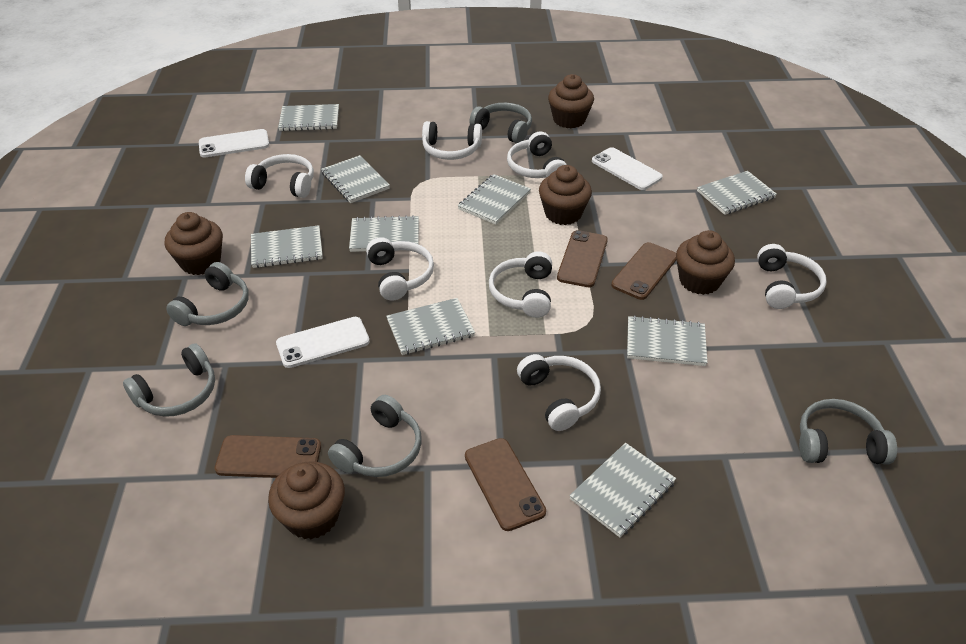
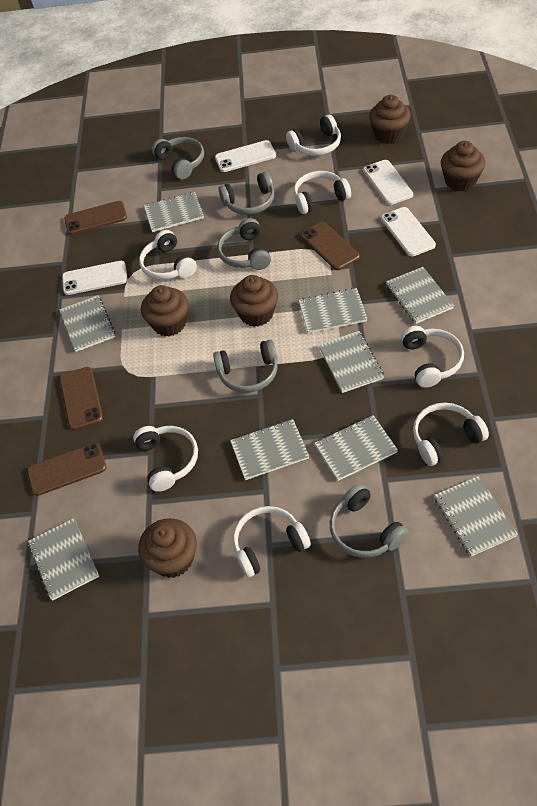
white phone: [199,129,269,157] [276,317,370,368] [592,147,663,190] = 3 -> [62,261,128,295] [215,140,276,172] [363,160,413,205] [381,207,436,256] = 4

